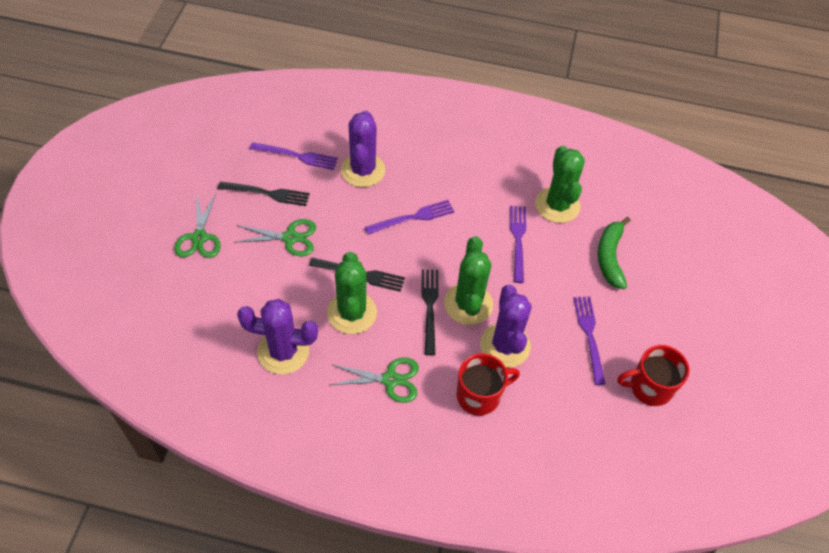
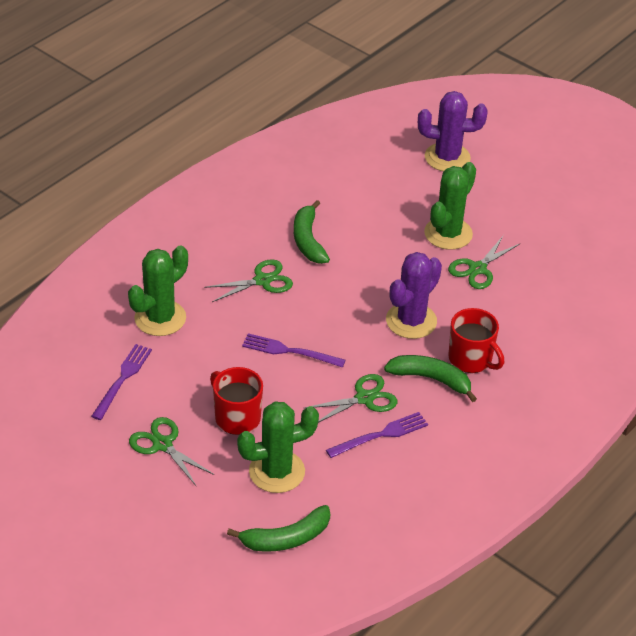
black fork: [218,181,310,206] [309,258,405,292] [421,269,439,355] = 3 -> none = 0
green banana: [598,217,631,289] = 1 -> [227,505,330,552] [294,200,330,264] [384,355,477,402] = 3
green scissors: [174,193,221,258] [234,219,316,256] [330,357,419,403] = 3 -> [129,417,214,486] [204,259,293,302] [304,374,397,423] [448,235,520,289] = 4
purple cactus: [237,299,318,374] [341,111,385,187] [480,285,532,368] = 3 -> [386,252,442,339] [418,91,488,171] = 2
purple fork: [250,142,338,170] [365,200,454,235] [510,206,526,283] [574,296,605,385] = 4 -> [91,344,152,420] [242,333,346,368] [326,412,428,458] = 3

